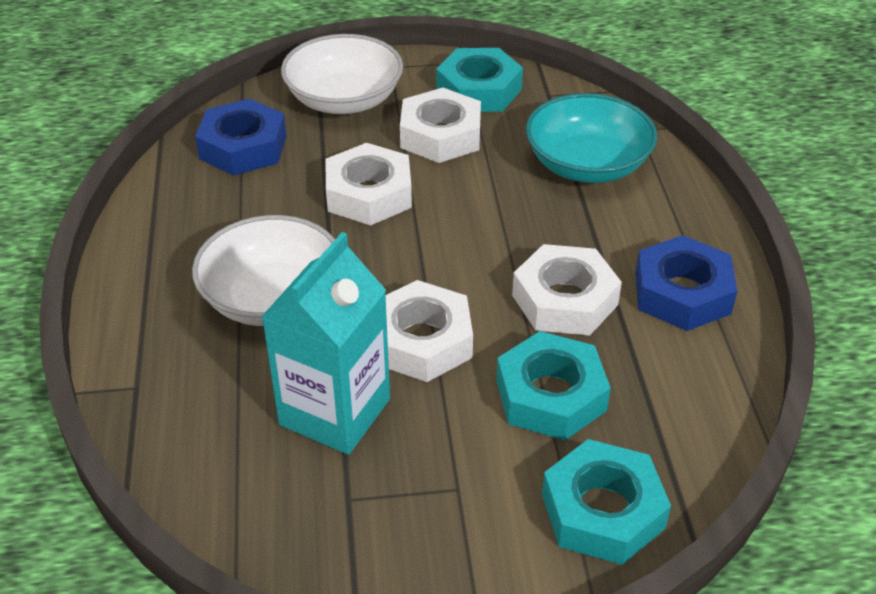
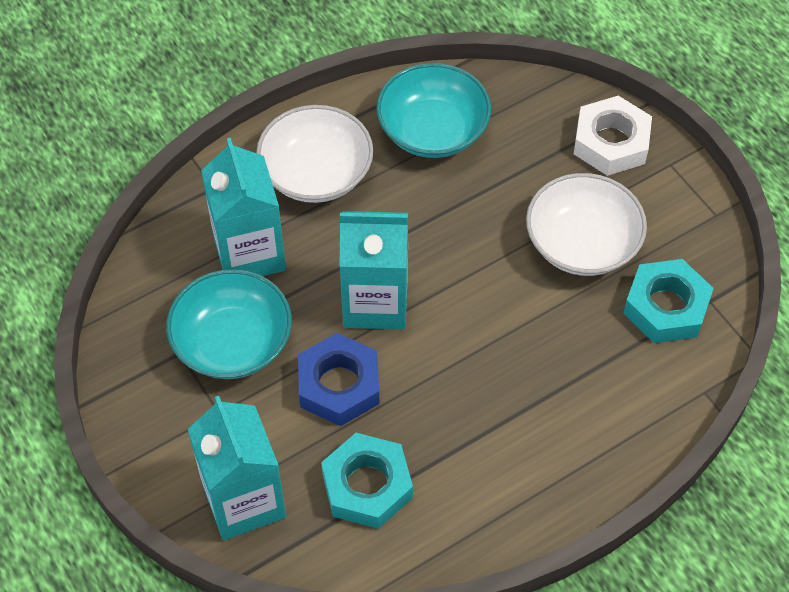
blue nut: [195,99,287,176] [635,235,737,331] = 2 -> [298,333,379,426] = 1
turquoise bowl: [526,93,657,183] = 1 -> [166,269,292,379] [376,63,491,158] = 2
turquoise carton: [261,232,390,455] = 1 -> [188,396,286,540] [201,138,286,276] [340,211,408,330] = 3
turquoise nut: [436,48,523,112] [496,331,611,440] [542,439,671,565] = 3 -> [321,433,413,529] [623,259,714,343] = 2
white nut: [326,143,412,225] [386,280,473,382] [400,88,481,163] [512,244,622,336] = 4 -> [574,96,652,176] = 1

